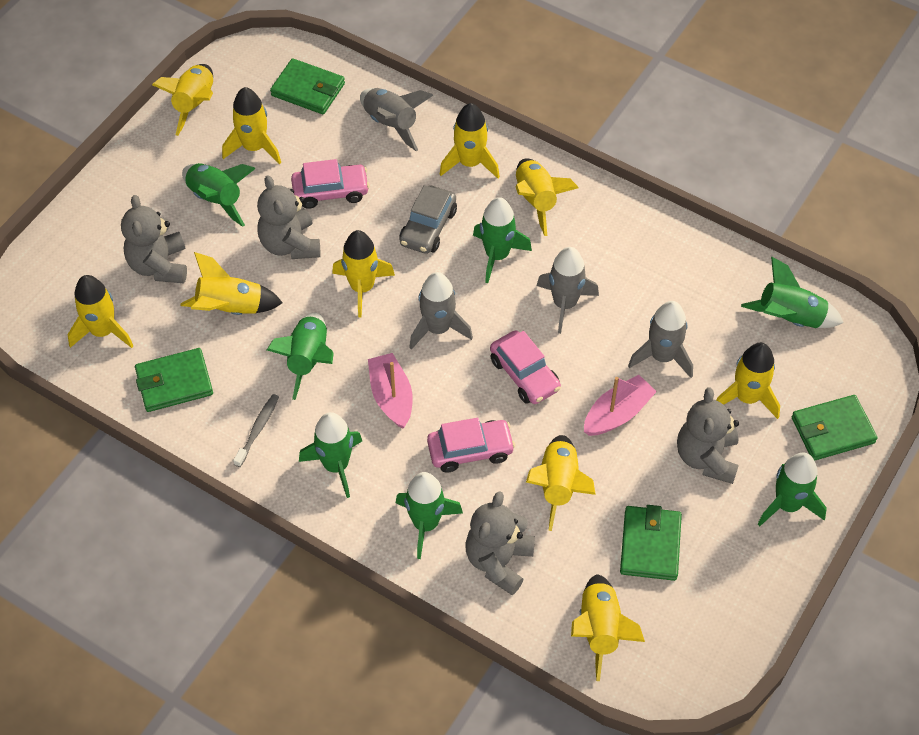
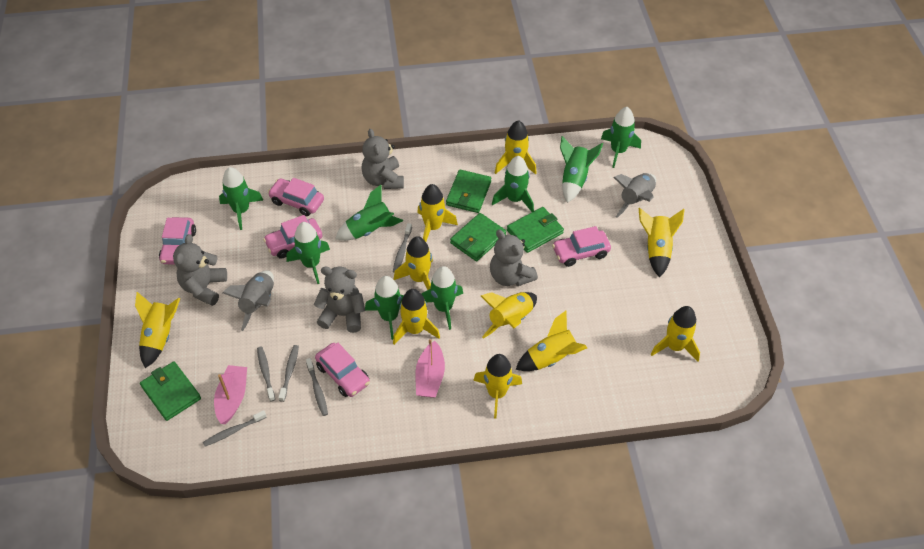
green rocket: [182,163,256,227] [267,313,334,400] [299,412,362,498] [396,472,463,559] [473,197,532,283] [741,257,844,328] [758,452,827,526] = 7 -> [219,167,263,230] [286,222,330,284] [335,185,403,241] [365,276,404,340] [421,266,463,330] [492,156,534,212] [560,136,603,203] [601,107,641,168] = 8
grey car: [399,185,457,254] = 1 -> none = 0
grey rocket: [360,88,433,151] [409,272,473,350] [537,247,599,334] [628,301,693,378] = 4 -> [222,270,274,331] [613,173,656,218] = 2
grey toothbrush: [233,394,279,467] = 1 -> [203,410,267,447] [257,347,275,402] [278,345,299,402] [306,358,328,416] [393,223,412,272] = 5
pink car: [291,159,370,209] [427,418,515,473] [490,330,561,404] = 3 -> [159,217,196,265] [263,215,322,259] [268,178,324,216] [315,343,370,397] [552,226,611,267] = 5

